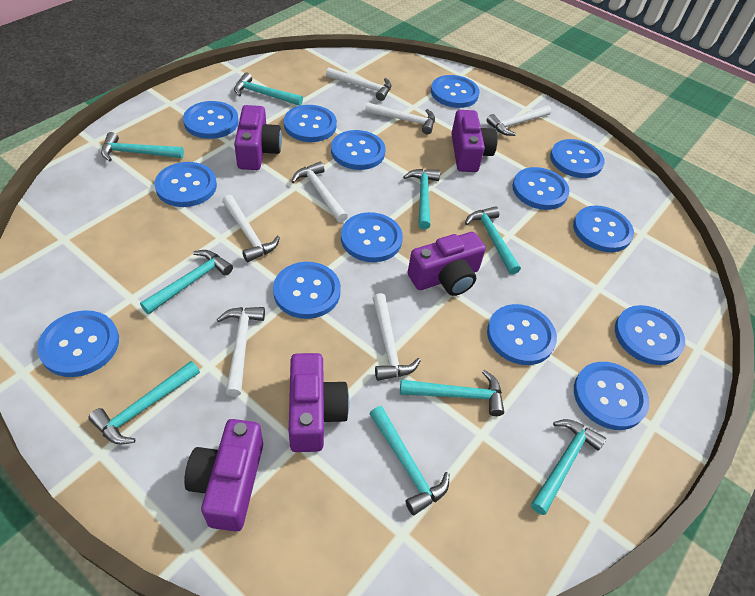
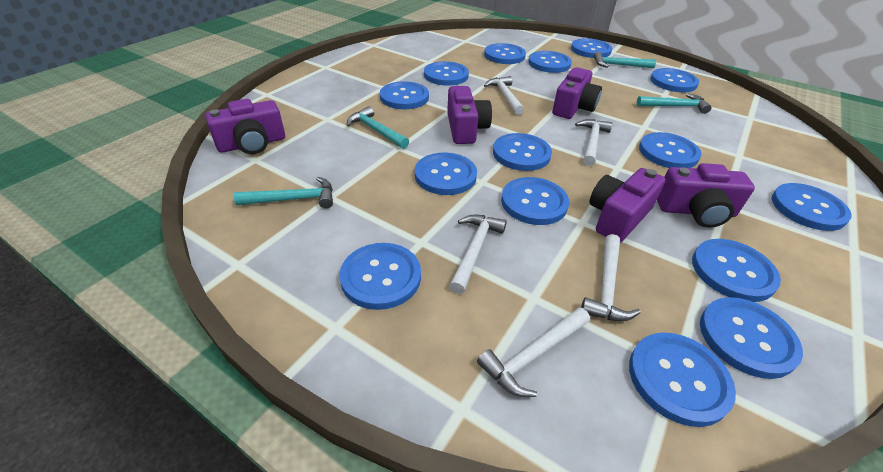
blue button: [37,310,119,377] [154,162,217,207] [183,101,239,139] [273,262,341,319] [284,105,337,142] [331,130,385,170] [341,212,403,262] [431,75,479,108] [487,304,557,365] [512,167,570,210] [550,139,605,178] [573,206,634,252] [574,362,649,430] [615,305,685,365] = 14 -> [339,243,421,310] [380,81,429,109] [415,153,477,195] [424,61,469,86] [484,43,526,64] [493,133,552,171] [501,177,569,225] [528,51,572,73] [571,38,612,58] [629,333,736,427] [639,132,701,168] [650,68,699,92] [692,239,781,302] [700,297,803,379] [771,183,852,231] = 15
turquoise hammer: [88,361,200,444] [101,132,184,161] [140,250,233,314] [234,73,303,106] [370,406,449,515] [400,370,504,416] [403,169,440,230] [465,206,521,275] [531,419,606,515] = 9 -> [234,177,333,209] [347,106,409,149] [594,51,656,68] [637,93,711,114] = 4
white hammer: [217,307,265,396] [222,195,280,263] [291,162,348,223] [326,67,391,101] [365,102,435,134] [372,293,421,381] [486,105,551,136] = 7 -> [449,215,507,294] [477,307,590,397] [484,76,524,115] [575,119,613,166] [581,234,641,321] = 5

